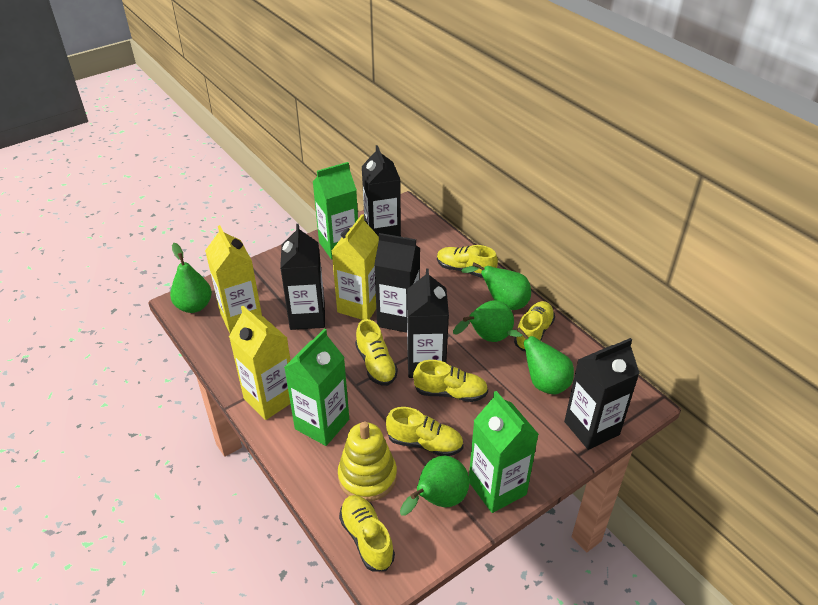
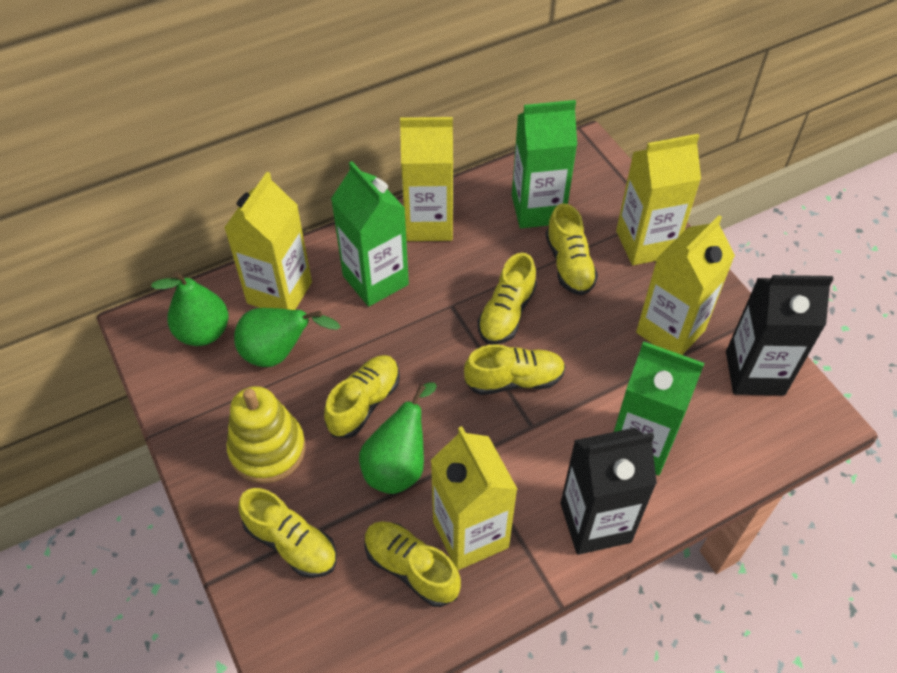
black carton: [280,224,325,330] [362,145,401,237] [374,233,420,333] [407,268,449,378] [564,338,640,450] = 5 -> [560,428,657,555] [726,275,833,395] = 2
green pear: [170,243,212,313] [400,456,469,516] [453,300,514,342] [461,263,531,310] [507,327,574,394] = 5 -> [151,272,228,346] [234,308,341,367] [359,382,437,494] = 3
yellow carton: [205,225,262,333] [229,306,291,420] [332,214,379,320] = 3 -> [224,172,312,310] [400,117,453,241] [431,426,518,570] [616,134,701,265] [636,215,735,355] = 5

